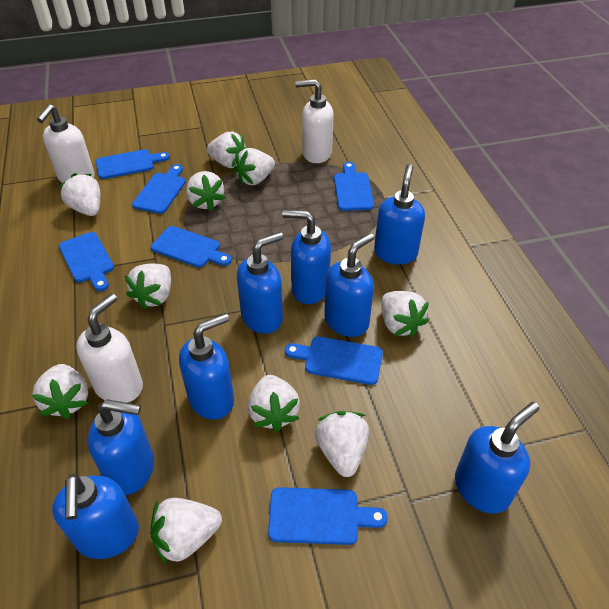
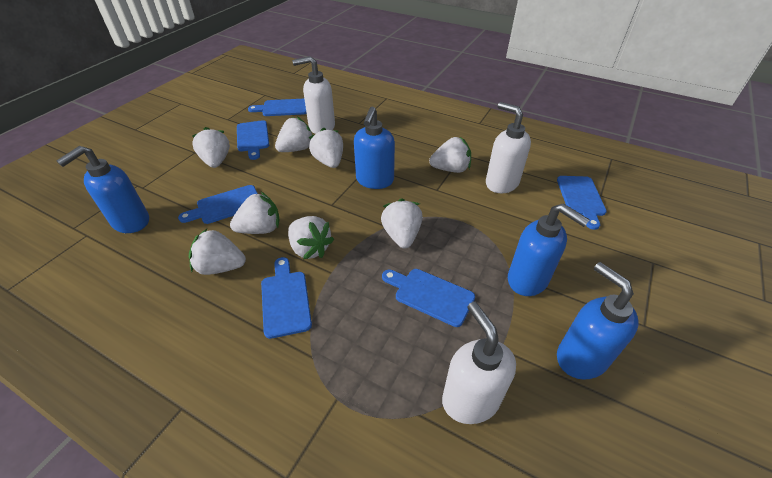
blue cutting board: [59,232,114,291] [96,149,170,179] [132,164,186,214] [151,226,232,268] [268,487,388,545] [285,336,383,385] [334,162,374,211] = 7 -> [178,185,258,224] [237,120,269,160] [248,99,307,116] [261,257,312,339] [382,269,475,327] [557,176,607,230] = 6
blue soap dispenser: [52,474,139,559] [88,400,154,495] [179,313,234,420] [237,232,283,334] [282,210,331,304] [324,233,374,337] [374,164,425,264] [455,402,540,514] = 8 -> [56,146,149,233] [354,107,395,189] [508,203,590,296] [557,262,639,380] = 4
white strawberry: [32,364,88,419] [59,173,100,216] [125,263,171,309] [150,498,222,565] [186,171,225,211] [207,132,247,168] [234,148,275,185] [248,375,300,432] [315,411,369,477] [381,291,429,338] = 10 -> [189,229,246,275] [192,127,230,168] [230,192,279,234] [275,117,312,152] [288,216,334,260] [309,128,343,168] [381,198,423,248] [429,137,471,173] = 8

